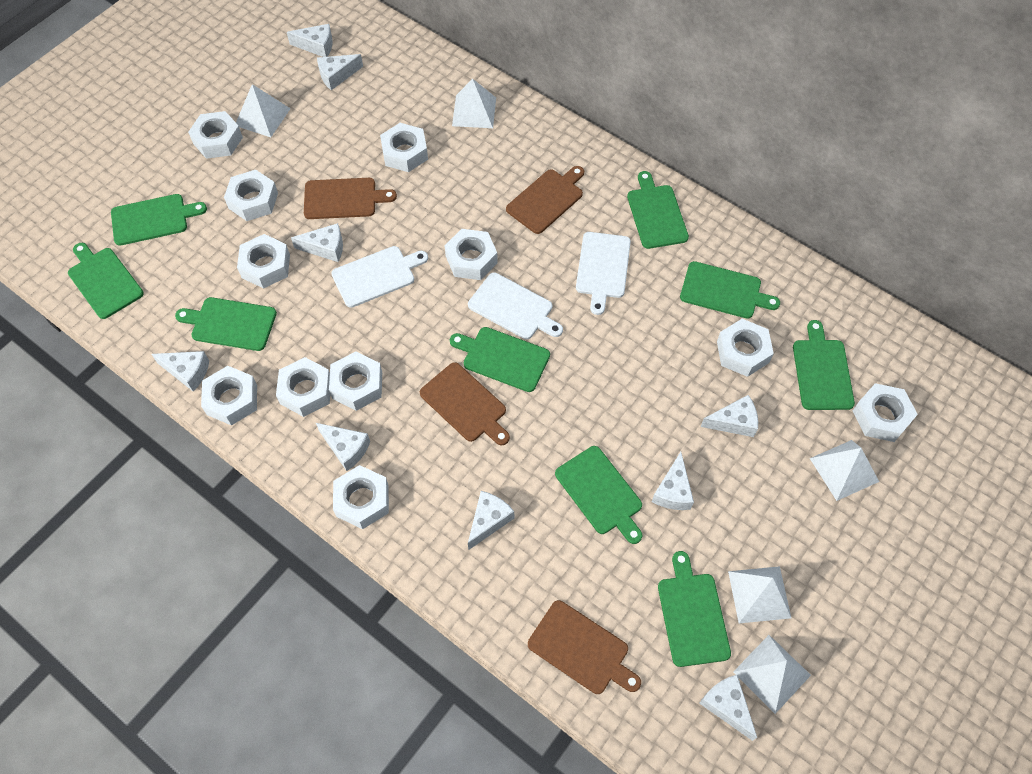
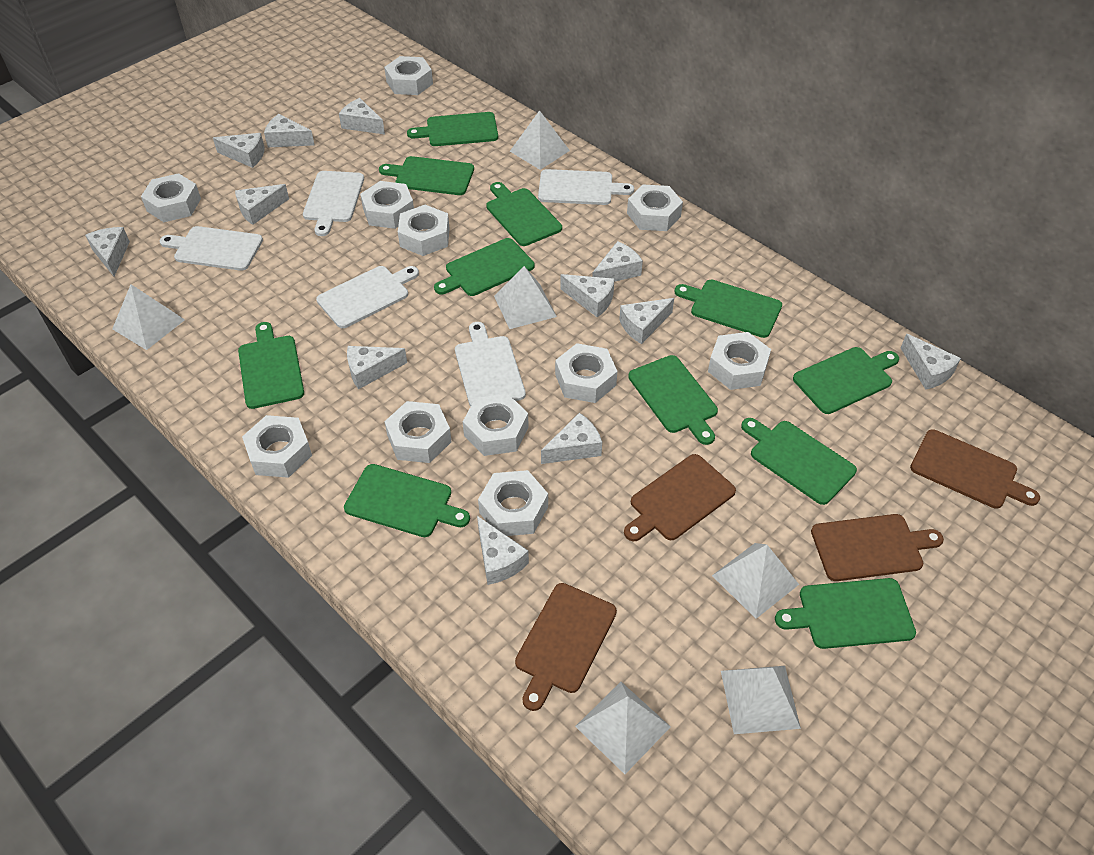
green cutting board: [68,243,144,319] [111,194,207,246] [175,297,277,351] [450,327,550,392] [555,446,642,544] [627,171,689,249] [658,551,731,667] [680,261,780,319] [793,320,855,410] = 9 -> [238,322,304,409] [344,464,470,537] [379,156,474,195] [407,112,498,146] [434,238,535,296] [486,182,562,246] [628,355,718,445] [674,279,782,338] [741,418,857,505] [775,578,916,649] [793,347,899,414] = 11
white cheese: [152,351,209,391] [287,24,333,57] [291,223,343,262] [316,423,370,471] [317,54,363,90] [468,491,514,550] [652,452,694,510] [699,675,757,741] [701,395,758,437] = 9 -> [85,227,130,276] [213,133,265,168] [235,184,289,225] [264,114,314,147] [339,98,385,134] [347,346,407,389] [477,516,529,585] [541,413,602,464] [560,274,615,317] [592,241,643,282] [619,298,674,344] [901,334,961,390] = 12
white cutting board: [331,246,428,308] [468,272,563,339] [576,232,631,315] = 3 -> [160,226,263,271] [303,171,364,236] [316,266,419,328] [455,322,526,407] [538,169,634,205] = 5
white pyramid: [236,84,291,137] [452,79,496,128] [728,566,791,623] [733,635,811,714] [810,440,879,501] = 5 -> [112,285,185,350] [494,266,557,329] [510,110,570,170] [575,682,671,774] [712,543,799,619] [721,666,801,734] = 6

